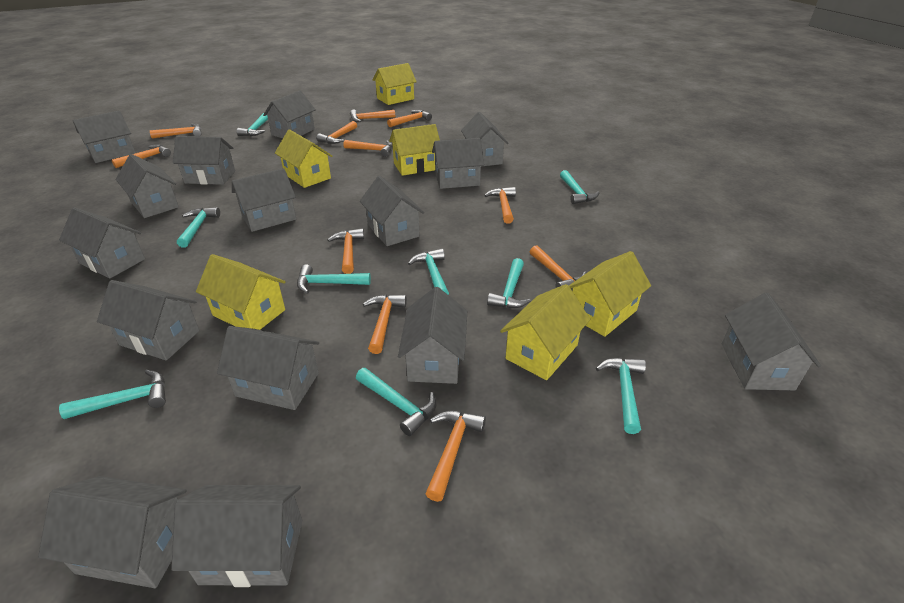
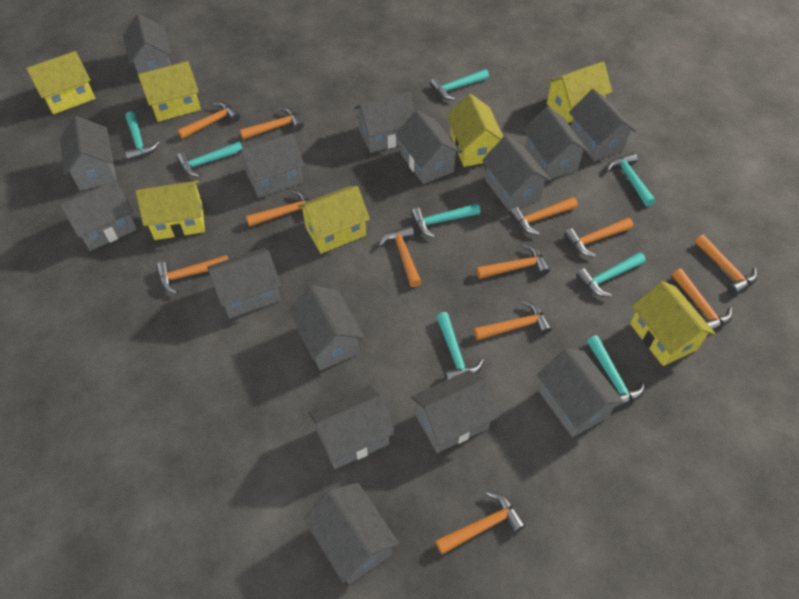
orange hammer: [112,144,171,168] [150,124,201,139] [317,121,357,144] [327,228,364,274] [343,140,393,157] [350,110,395,122] [363,294,407,354] [387,110,432,127] [425,411,486,502] [484,187,516,224] [530,245,586,289] = 11 -> [156,255,228,294] [177,102,240,139] [239,107,304,140] [246,190,310,227] [378,226,421,287] [435,491,526,554] [474,300,552,340] [476,244,550,279] [510,197,578,235] [564,218,633,257] [672,269,732,331] [695,235,758,295] = 12
turquoise hammer: [59,370,166,419] [177,207,220,248] [236,113,268,136] [297,264,371,294] [356,368,437,436] [408,249,449,295] [487,258,531,308] [560,170,599,204] [596,358,646,434] = 9 -> [125,111,160,161] [177,142,243,177] [411,203,480,237] [430,69,489,100] [436,312,484,380] [576,252,646,297] [587,335,645,409] [607,153,655,206] = 8
yellow house: [196,254,286,330] [275,129,333,188] [373,63,417,105] [389,124,440,176] [500,284,591,380] [569,251,651,337] = 6 -> [26,51,95,114] [136,181,205,240] [138,61,201,122] [298,186,370,254] [447,94,504,167] [546,62,612,123] [630,281,715,366] = 7

